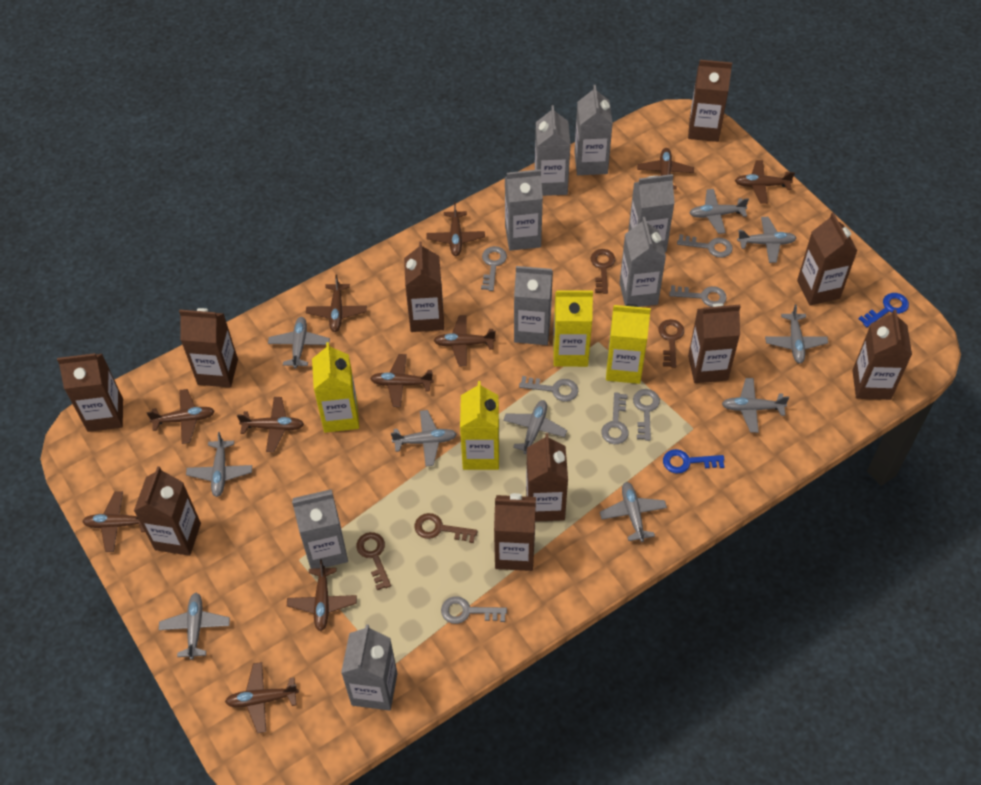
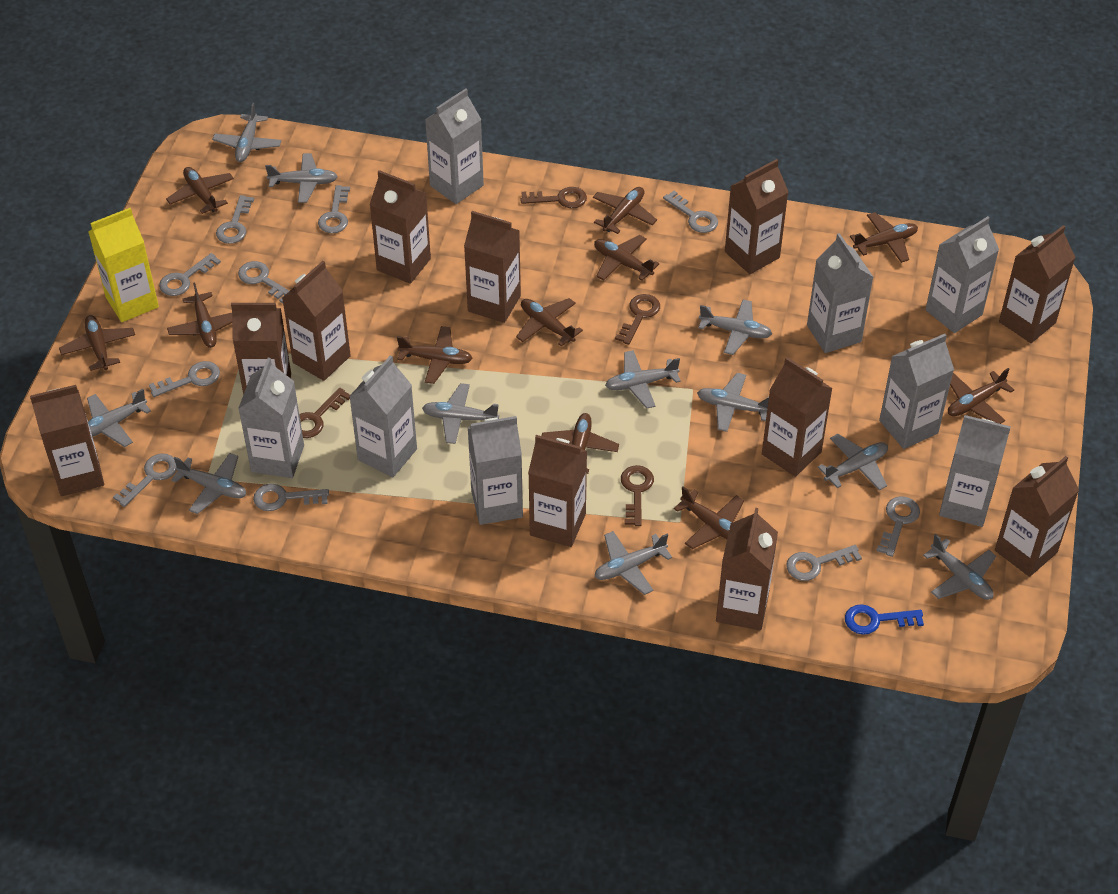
blue key: [663,449,725,474] [859,293,909,327] = 2 -> [845,604,924,635] = 1
brown carton: [57,353,123,432] [134,466,201,556] [179,308,238,387] [404,241,444,332] [494,493,536,571] [526,433,568,522] [688,60,732,142] [688,303,741,383] [797,213,857,305] [852,309,912,400] = 10 -> [30,385,104,496] [231,303,291,395] [282,261,351,381] [370,170,431,284] [464,211,521,323] [528,435,587,547] [716,508,778,630] [725,159,788,274] [762,357,833,477] [995,456,1079,577] [999,225,1076,343] = 11
grey key: [441,596,507,624] [481,246,507,291] [519,376,578,402] [601,392,629,444] [633,389,660,441] [669,285,727,307] [677,234,733,258] = 7 -> [113,454,177,507] [149,361,220,397] [159,253,221,296] [216,195,254,244] [238,261,289,303] [253,484,329,511] [318,185,350,233] [663,191,718,233] [786,545,862,581] [877,496,920,557] = 10
grey plane: [159,593,230,660] [186,432,252,497] [268,317,330,369] [391,410,457,467] [503,400,567,454] [600,482,667,542] [690,189,749,234] [722,378,789,433] [737,217,796,263] [765,304,828,364] = 10 -> [87,389,151,447] [171,453,246,514] [212,103,281,162] [265,153,338,203] [422,383,499,444] [595,531,672,595] [605,350,681,409] [697,373,769,432] [698,300,772,355] [818,434,888,491] [923,534,996,600] = 11
yellow carton: [312,342,359,433] [460,381,499,470] [553,290,593,367] [606,304,651,384] = 4 -> [89,208,159,322] = 1

